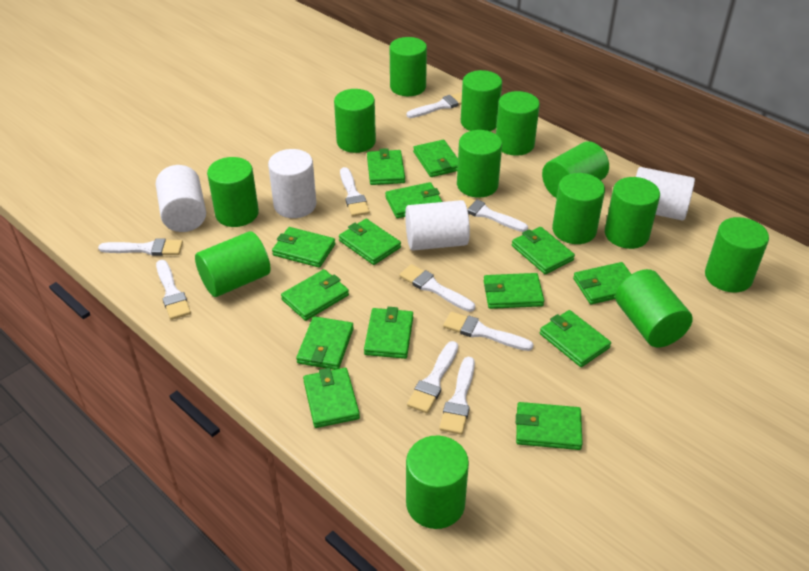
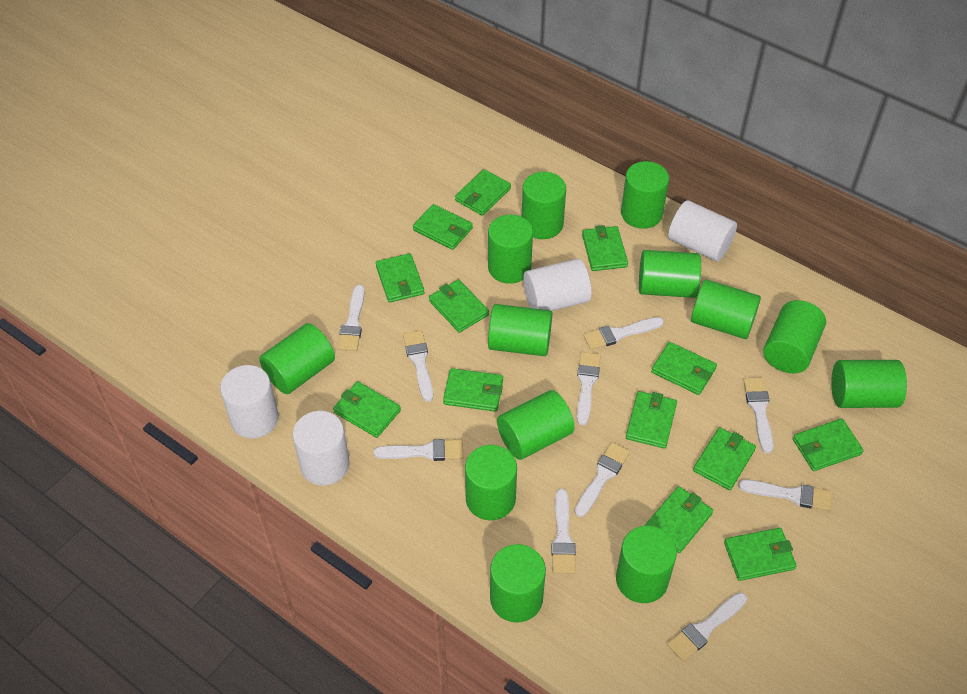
green wallet: [272,227,335,268] [281,269,349,321] [296,316,354,370] [303,368,360,428] [339,219,401,265] [364,307,413,359] [367,148,405,185] [385,182,443,218] [413,140,458,177] [484,273,544,309] [512,227,575,274] [516,402,583,450] [540,310,611,367] [573,262,631,304] = 14 -> [333,381,401,438] [376,253,424,303] [413,204,473,250] [429,279,489,333] [443,368,503,412] [455,169,511,216] [582,225,628,271] [626,391,677,449] [645,486,713,553] [651,342,717,395] [693,427,756,490] [724,528,797,581] [793,419,864,471] = 13
white brush: [98,238,183,256] [156,260,191,320] [340,167,370,217] [399,264,475,312] [406,92,462,118] [407,341,458,413] [439,357,475,435] [443,312,534,351] [457,195,528,232] = 9 -> [337,285,364,351] [373,439,463,461] [403,330,433,402] [551,489,576,574] [575,442,630,517] [577,352,601,425] [583,317,664,350] [667,592,747,662] [739,480,832,511] [743,378,773,453] = 10

